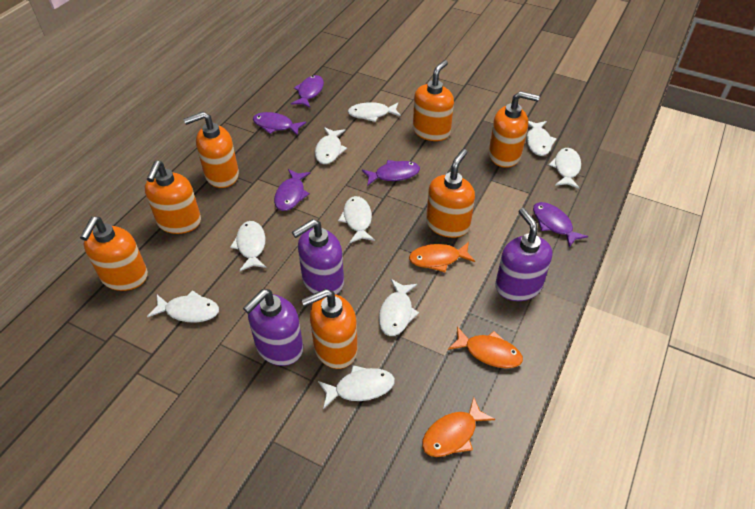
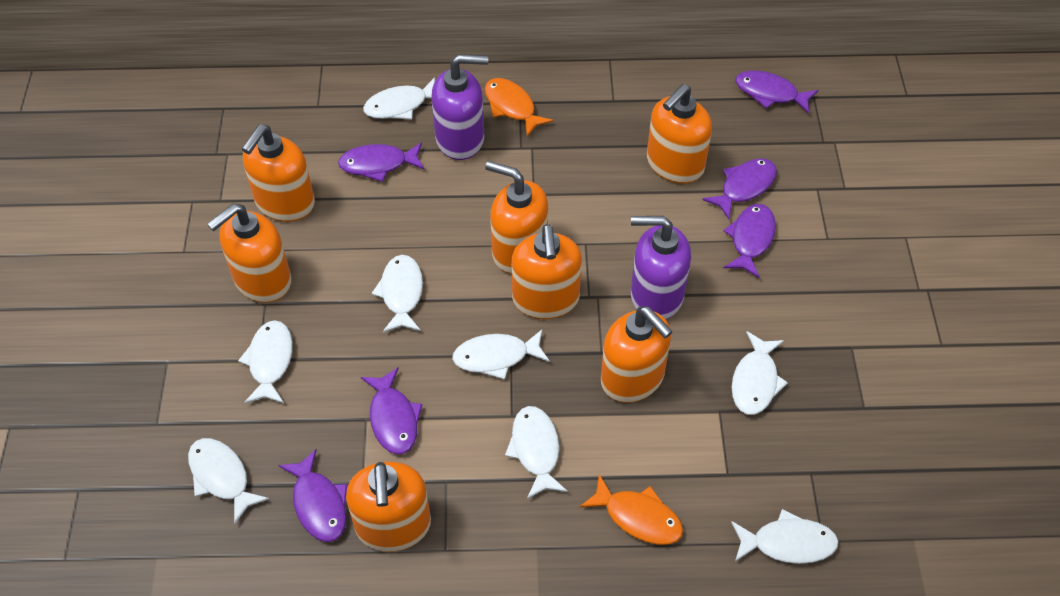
orange fish: [409,242,475,272] [422,397,495,457] [448,326,523,368] = 3 -> [485,78,553,137] [580,474,683,545] = 2
purple fish: [253,112,306,136] [274,169,311,211] [291,75,324,108] [362,160,420,186] [533,202,588,248] = 5 -> [278,449,347,542] [338,142,425,182] [361,367,423,454] [702,158,777,219] [723,204,776,278] [735,70,818,114] = 6
purple soap dispenser: [243,289,303,366] [292,219,344,295] [495,208,552,301] = 3 -> [431,54,488,160] [631,216,691,319] = 2
white fish: [147,290,219,322] [230,221,266,271] [315,127,347,164] [318,365,395,409] [338,196,375,243] [348,102,401,122] [379,279,419,336] [526,121,557,156] [549,148,581,189] = 9 -> [188,438,269,524] [238,320,293,403] [363,77,435,119] [372,255,423,333] [452,329,550,380] [505,406,568,499] [731,509,839,564] [732,331,788,415] = 8

